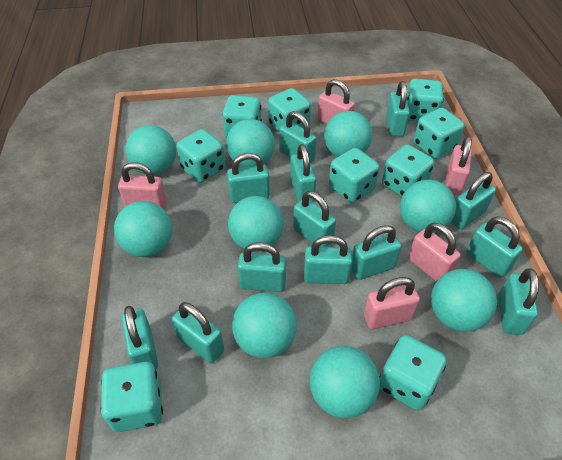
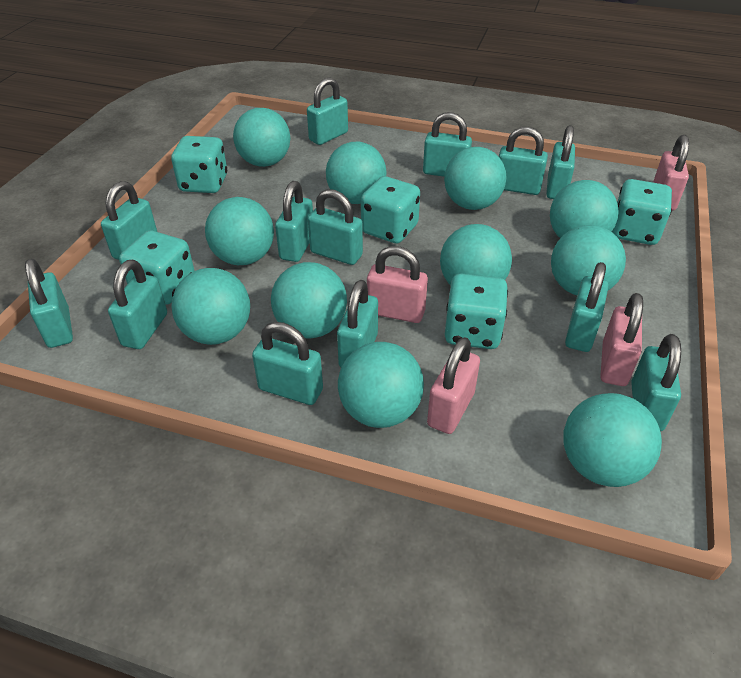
pink padlock: [118,162,167,209] [317,79,355,124] [364,277,420,329] [408,223,461,282] [445,136,472,195] = 5 -> [367,246,428,323] [427,337,480,434] [600,293,643,386] [653,135,689,211] = 4
turquoise ball: [114,201,172,257] [125,125,176,175] [226,119,275,167] [228,196,284,252] [232,293,297,358] [310,346,380,418] [324,111,372,157] [400,180,456,233] [431,269,497,332] = 9 -> [172,268,250,345] [205,197,274,265] [233,108,290,167] [271,262,347,338] [326,142,386,204] [338,342,424,428] [440,224,512,285] [444,147,507,210] [550,180,619,238] [551,225,626,295] [563,393,662,487] = 11
turquoise dice: [101,362,163,432] [176,129,225,183] [222,95,262,138] [268,88,311,132] [329,148,380,203] [379,335,447,410] [382,144,434,197] [407,79,444,122] [414,108,465,159] = 9 -> [119,231,195,304] [171,136,227,193] [361,176,420,244] [445,273,508,349] [612,179,672,245] = 5

